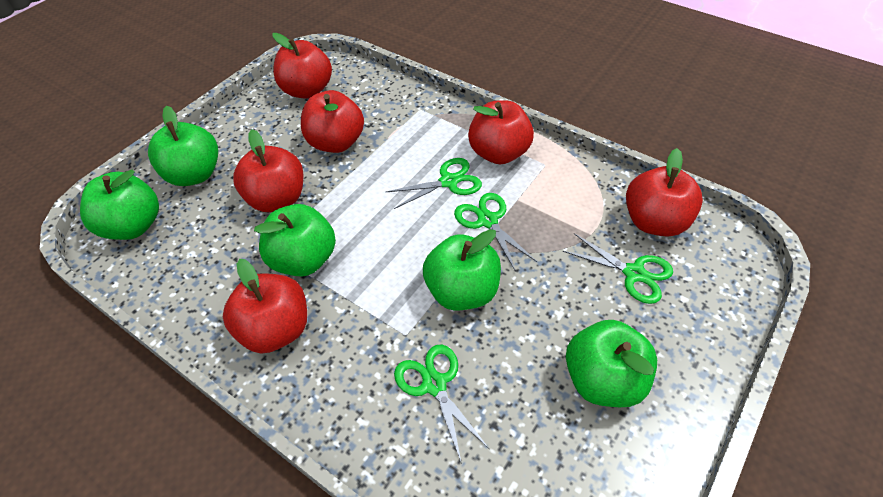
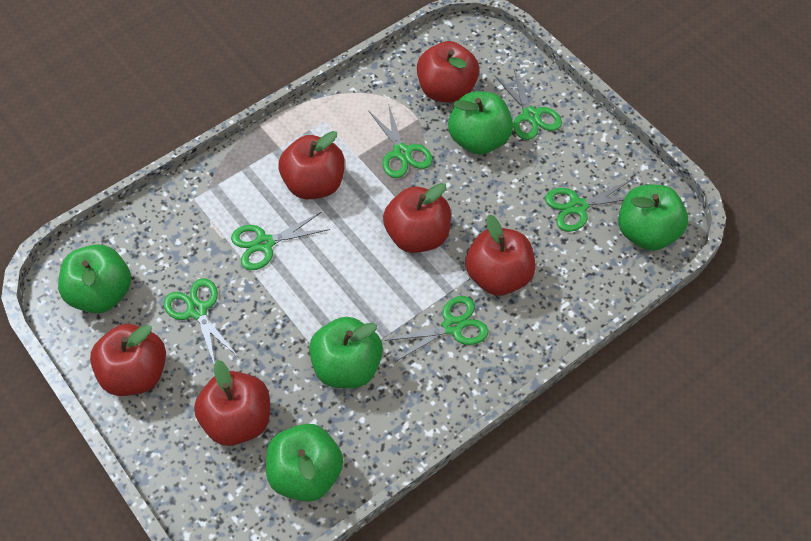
green scissors: [386,158,482,209] [394,345,489,464] [454,193,537,272] [563,233,673,304] = 4 -> [163,278,237,364] [231,212,330,270] [368,103,433,178] [385,296,488,362] [494,69,562,140] [545,180,631,232] = 6

